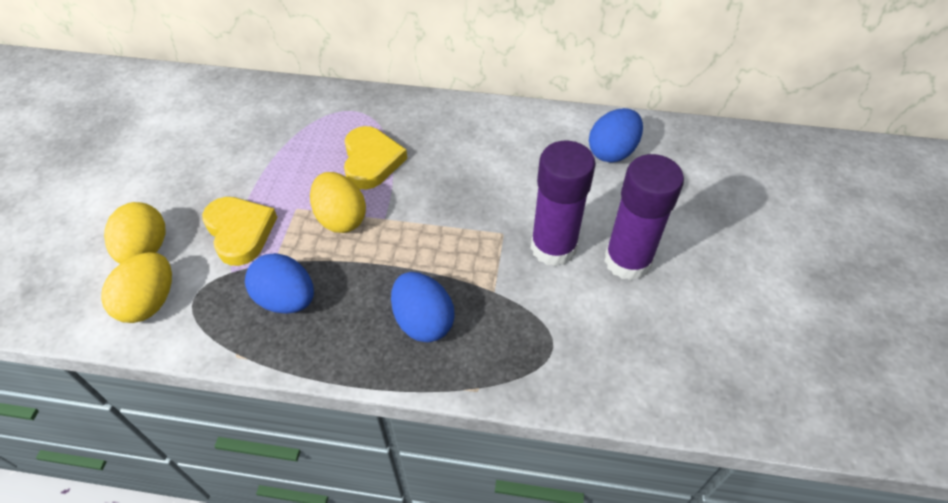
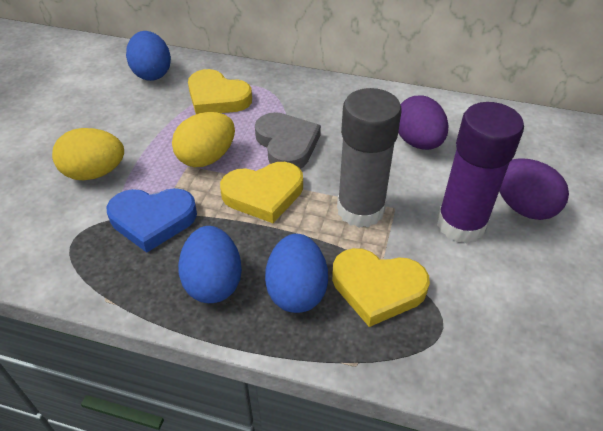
blue heart: none = 0 -> [107,188,197,253] = 1
grey glue stick: none = 0 -> [337,88,402,228] = 1
grey heart: none = 0 -> [255,112,321,169] = 1
purple egg: none = 0 -> [398,96,449,150] [499,158,569,220] = 2
purple glue stick: [531,141,596,266] [604,154,684,281] = 2 -> [437,102,524,243] = 1
yellow egg: [101,252,172,323] [104,202,165,264] [310,172,366,233] = 3 -> [52,128,124,180] [172,112,235,167] = 2
yellow heart: [202,197,277,266] [344,126,407,190] = 2 -> [188,69,252,114] [220,162,303,223] [332,248,430,327] = 3

